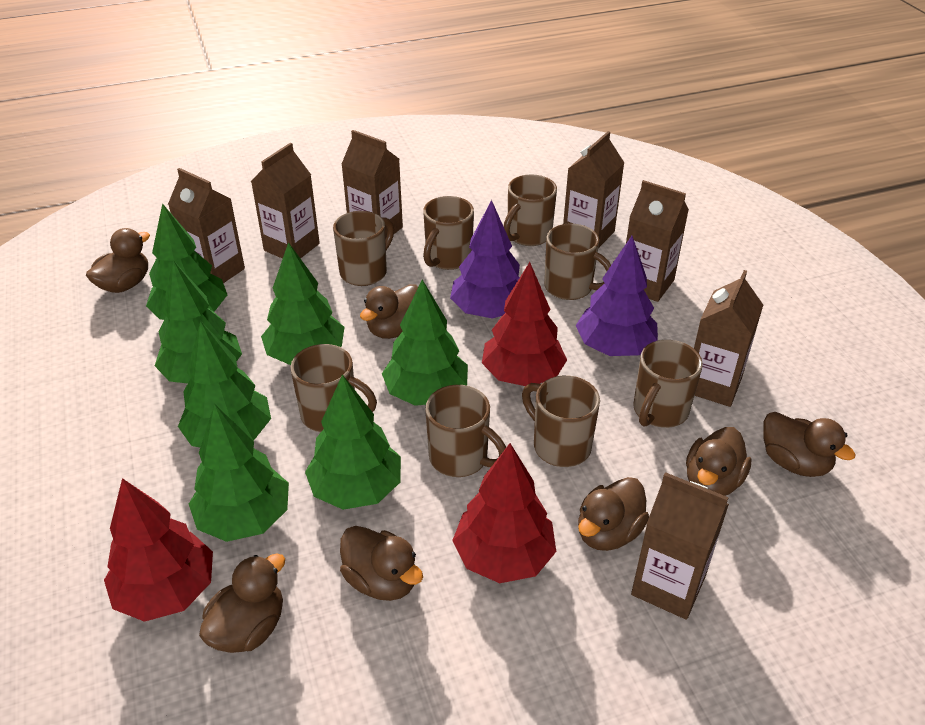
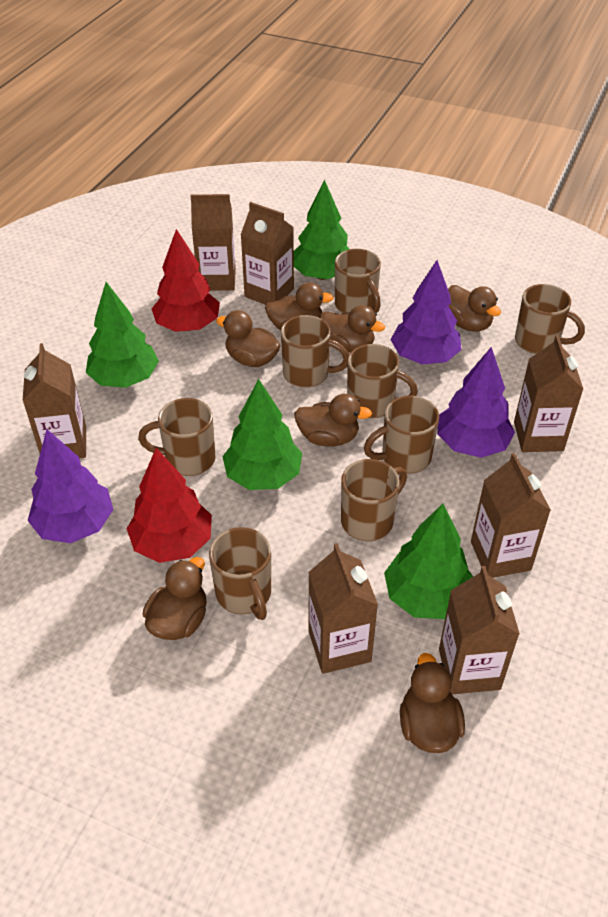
green tree: [146,203,227,320] [155,260,242,383] [178,321,271,447] [189,404,289,542] [261,242,345,365] [305,374,401,510] [382,280,468,406] = 7 -> [86,282,159,388] [222,379,302,490] [294,179,349,280] [384,504,473,619] = 4
purple tree: [450,200,520,319] [576,236,658,356] = 2 -> [28,429,113,543] [391,260,462,364] [437,347,515,458] = 3
red tree: [104,478,213,622] [452,443,556,583] [482,262,567,386] = 3 -> [127,448,212,563] [152,229,220,332] = 2

